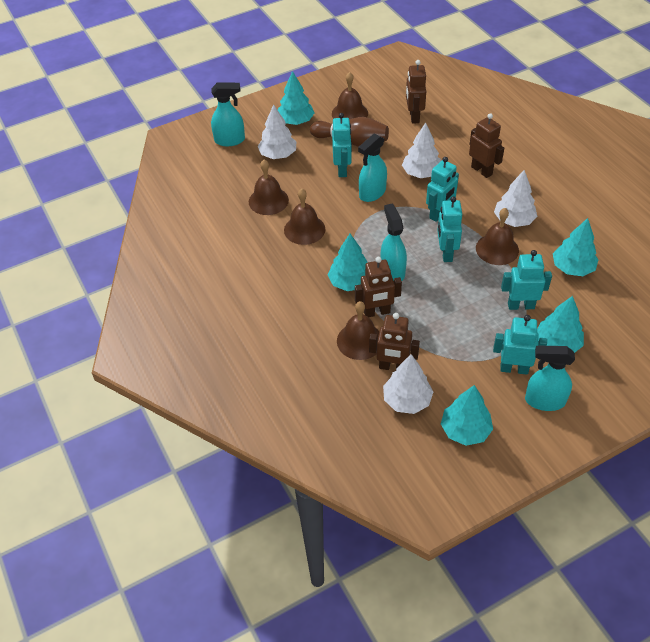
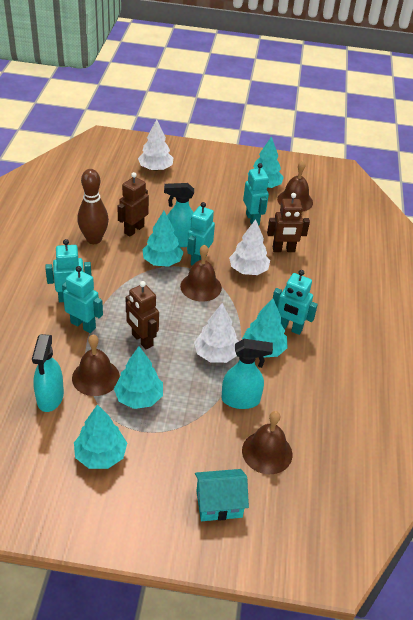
brown bell: [249,160,289,215] [284,189,326,245] [332,72,368,119] [337,301,379,360] [476,208,519,265] = 5 -> [72,335,120,396] [180,244,222,302] [242,411,292,474] [277,160,313,212] = 4
brown robot: [355,257,402,317] [369,313,420,370] [406,60,426,124] [469,113,504,178] = 4 -> [117,172,149,237] [126,281,159,349] [267,193,310,252] = 3
turquoise house: none = 0 -> [195,469,249,521] = 1
turquoise spray bottle: [211,82,245,146] [358,133,387,202] [381,204,407,281] [525,346,575,411] = 4 -> [32,334,64,412] [164,183,194,247] [221,339,273,409] = 3
white tree: [258,104,296,159] [383,354,433,414] [402,123,441,178] [494,170,537,227] = 4 -> [138,119,173,171] [194,303,239,363] [229,219,270,275] = 3

